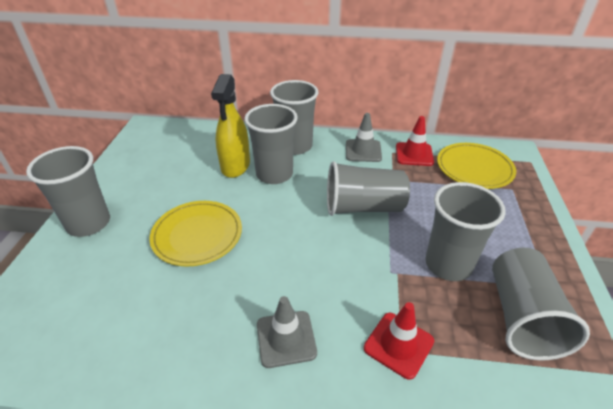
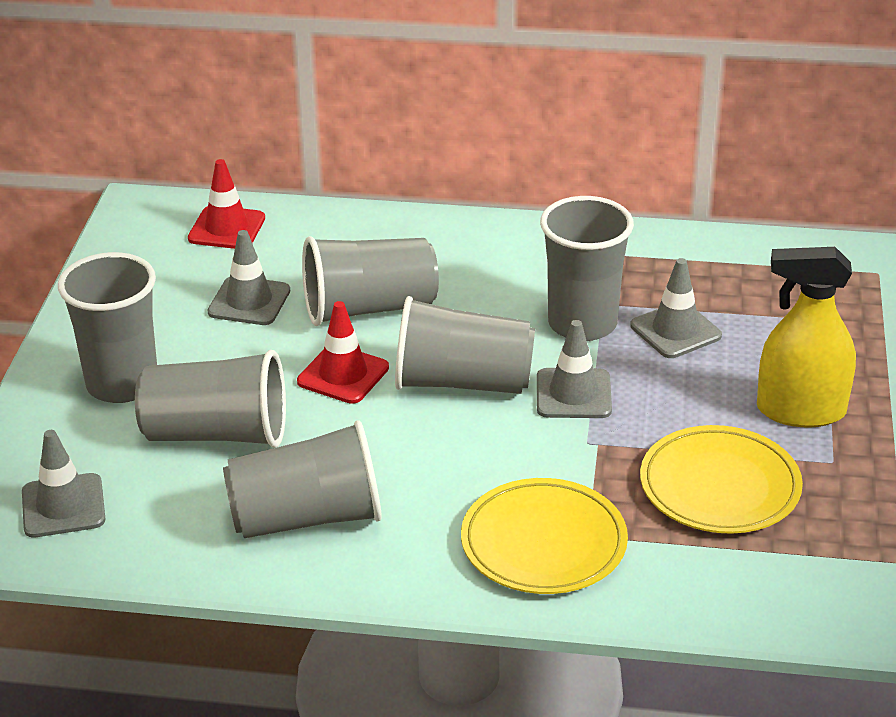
grey traffic cone: [257,296,317,368] [346,113,382,162] = 2 -> [22,430,105,538] [207,230,290,325] [537,320,612,418] [630,258,722,358] = 4

